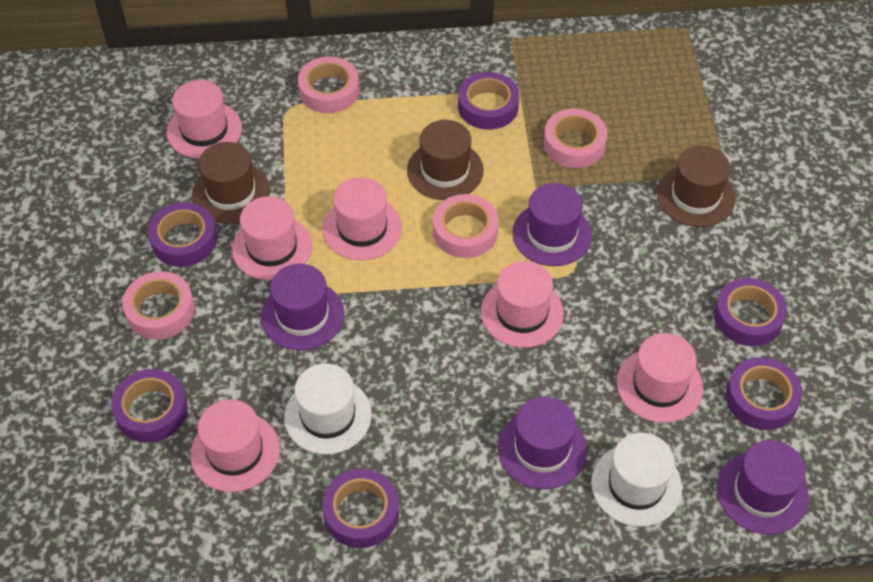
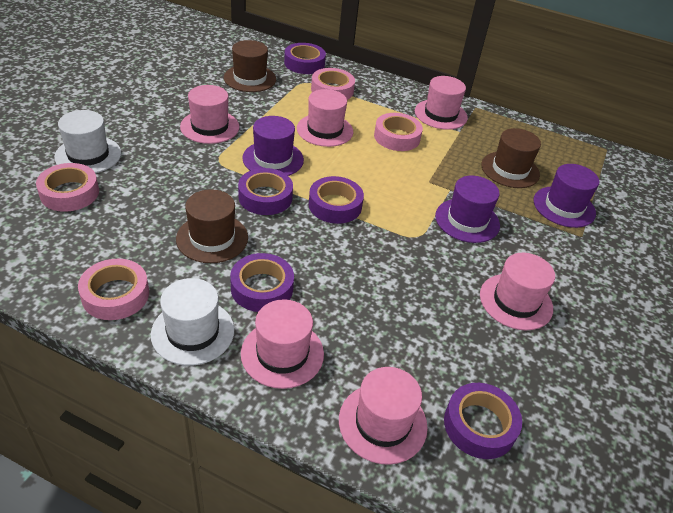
purple hat: [261,264,344,350] [498,396,587,489] [512,183,592,266] [717,440,809,535] = 4 -> [242,116,304,176] [435,176,500,243] [533,164,599,228] = 3
purple tape: [111,369,188,443] [148,202,217,267] [322,469,399,548] [458,72,519,130] [714,278,787,346] [726,357,803,430] = 6 -> [230,253,294,312] [238,168,293,215] [284,43,326,74] [309,176,364,224] [444,383,522,459] = 5

